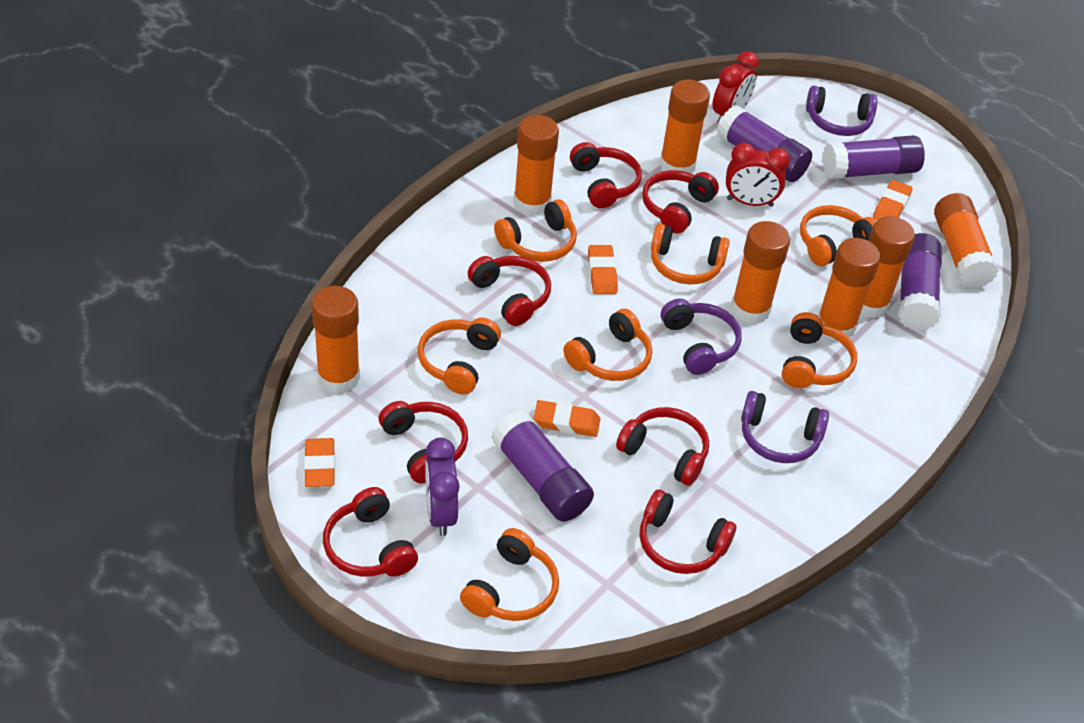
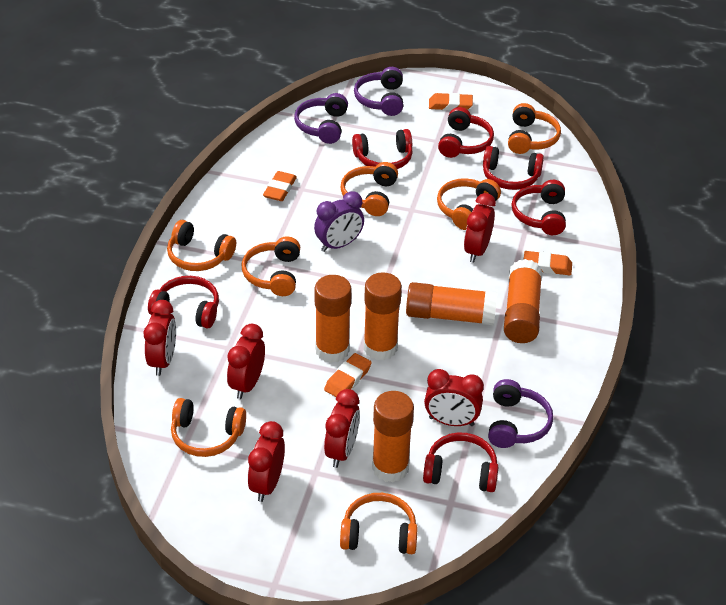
orange glue stick: [312,286,360,394] [514,115,559,216] [659,80,710,174] [731,221,790,324] [818,238,881,340] [860,216,915,318] [934,193,999,288] = 7 -> [315,275,352,363] [364,272,402,360] [372,391,414,483] [406,282,497,325] [504,259,543,343] = 5
purple glue stick: [491,410,594,522] [717,105,812,182] [822,135,925,180] [899,233,942,331] = 4 -> none = 0
red clock: [713,51,759,124] [726,142,790,207] = 2 -> [144,300,176,376] [227,324,265,399] [248,421,285,502] [324,389,360,468] [424,369,484,426] [464,193,496,263] = 6
red headphones: [323,487,418,577] [379,401,468,484] [468,256,551,326] [570,142,642,208] [616,407,709,486] [640,490,736,574] [642,170,719,233] = 7 -> [148,276,219,329] [352,129,413,169] [423,432,499,492] [438,107,494,158] [483,146,544,190] [511,180,566,235] = 6

